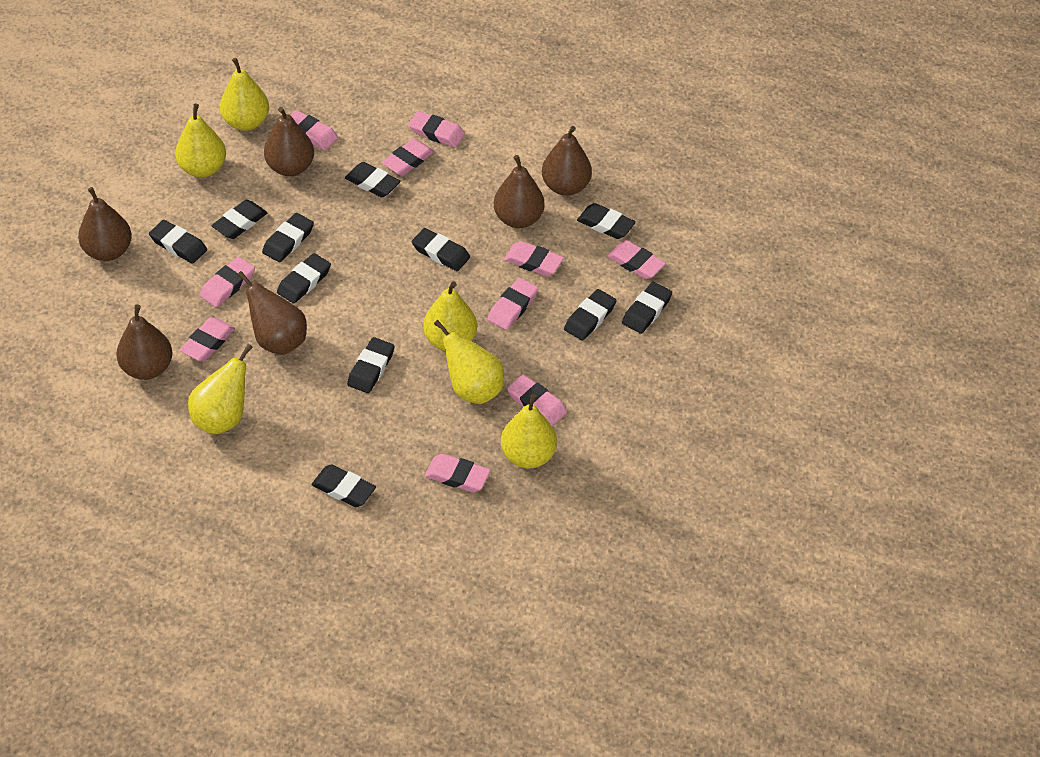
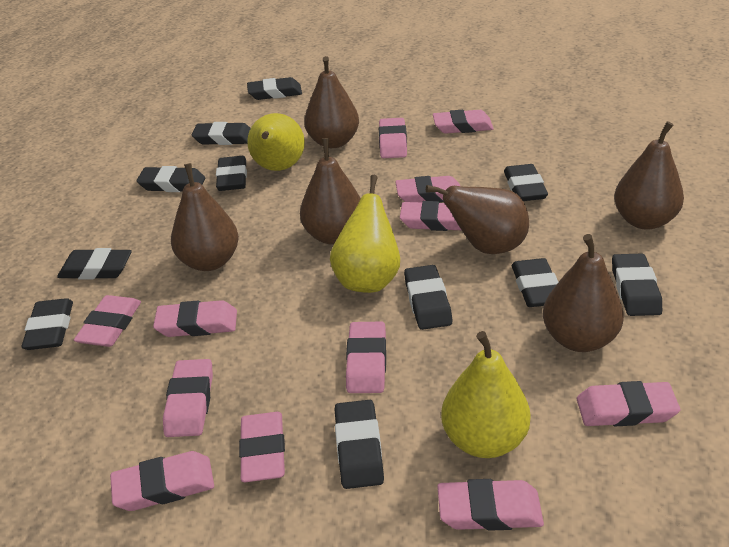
pink eraser: [180,317,235,361] [200,257,255,307] [290,110,338,150] [382,139,434,176] [408,111,465,147] [425,454,491,493] [488,278,538,330] [504,241,564,276] [507,374,567,426] [607,240,666,279] = 10 -> [74,295,141,347] [110,451,214,511] [153,300,237,337] [163,359,213,437] [239,412,285,482] [346,322,386,393] [379,118,407,158] [395,176,460,203] [400,201,461,231] [433,110,494,134] [437,479,544,531] [577,381,680,426] = 12
yellow pear: [175,104,226,178] [188,344,253,434] [220,58,269,131] [423,281,477,351] [434,320,504,404] [501,394,557,469] = 6 -> [247,113,305,171] [330,175,400,293] [441,331,531,458] = 3

